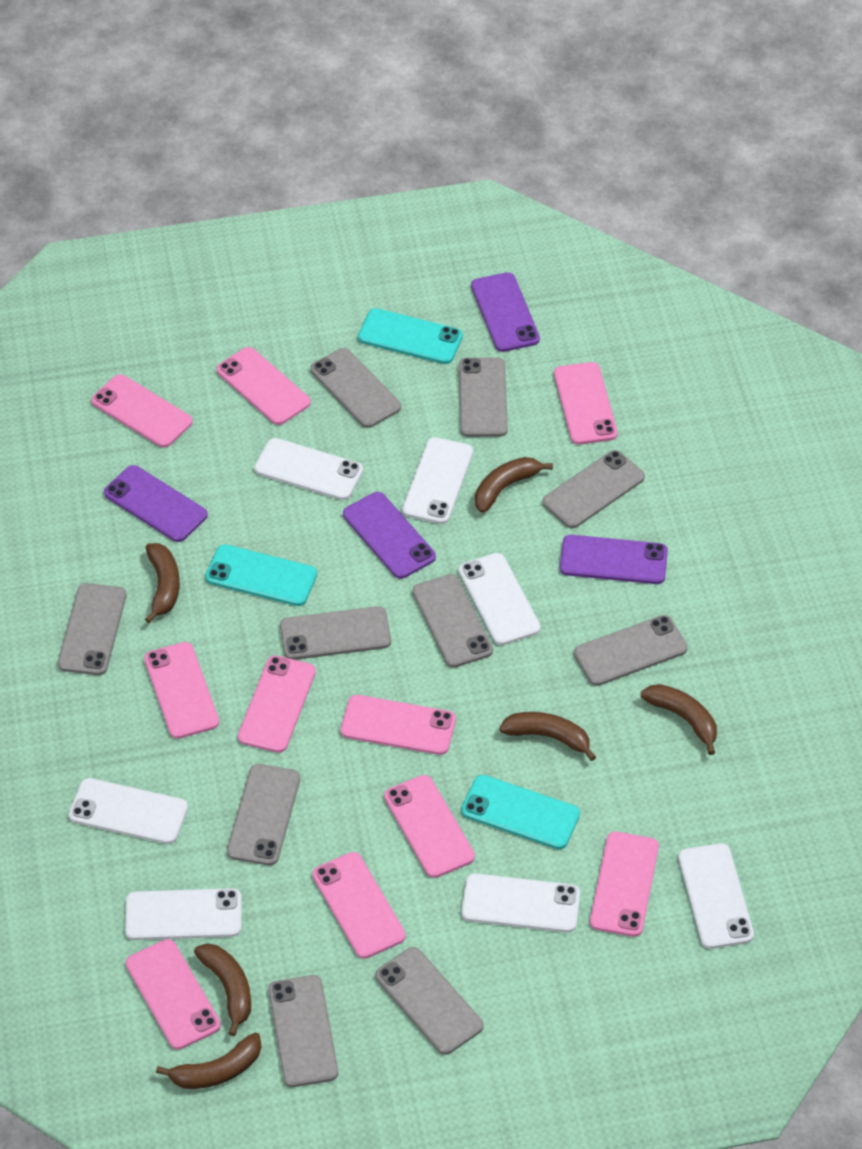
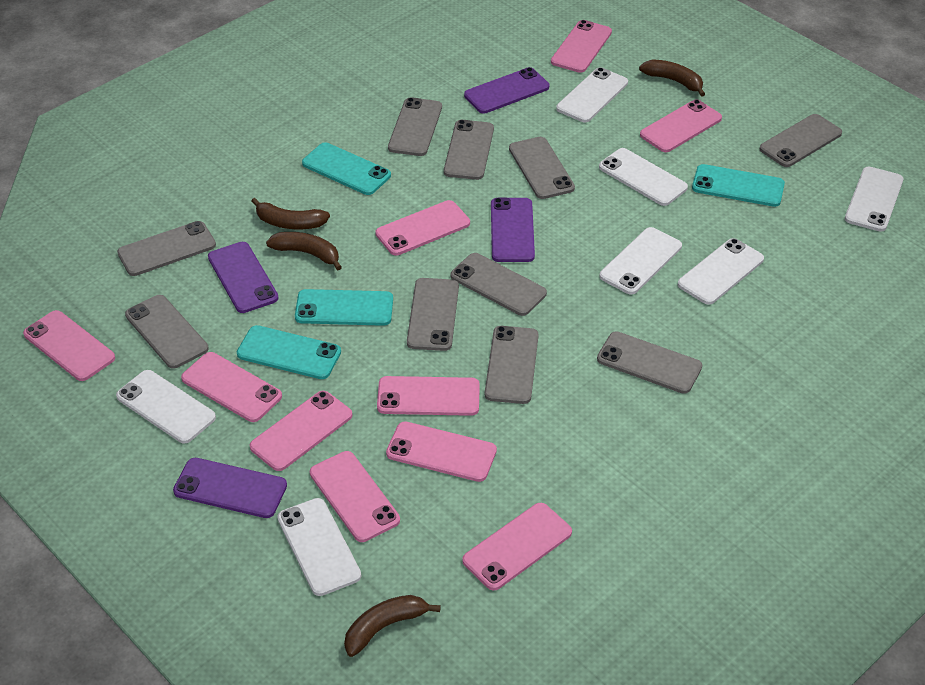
brown banana: [145,543,180,623] [156,1033,261,1089] [194,944,251,1036] [475,457,553,513] [499,712,596,761] [641,684,717,755] = 6 -> [251,198,330,229] [266,232,342,270] [344,595,441,657] [639,59,705,97] = 4
turquoise phone: [205,544,317,606] [358,308,463,364] [461,775,580,849] = 3 -> [237,325,341,379] [295,289,393,326] [302,142,391,195] [692,164,785,207] = 4

